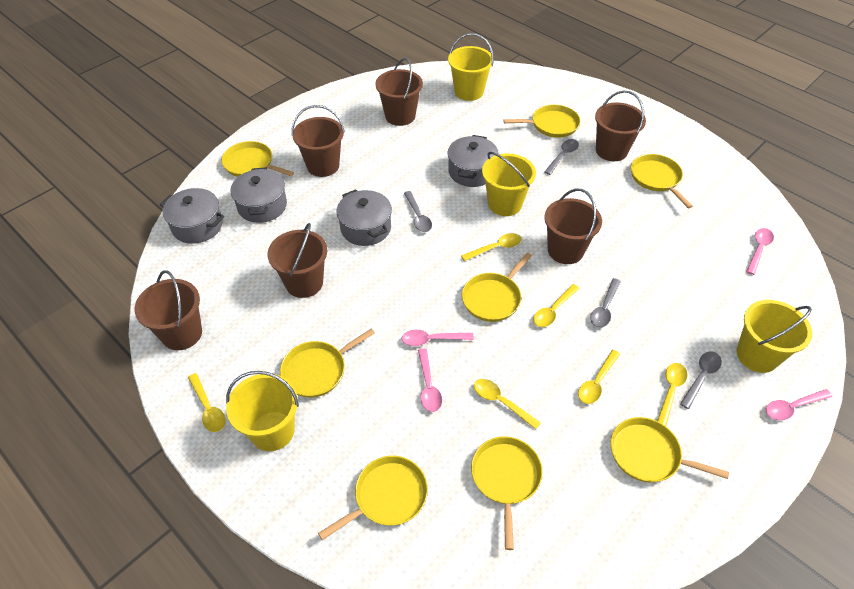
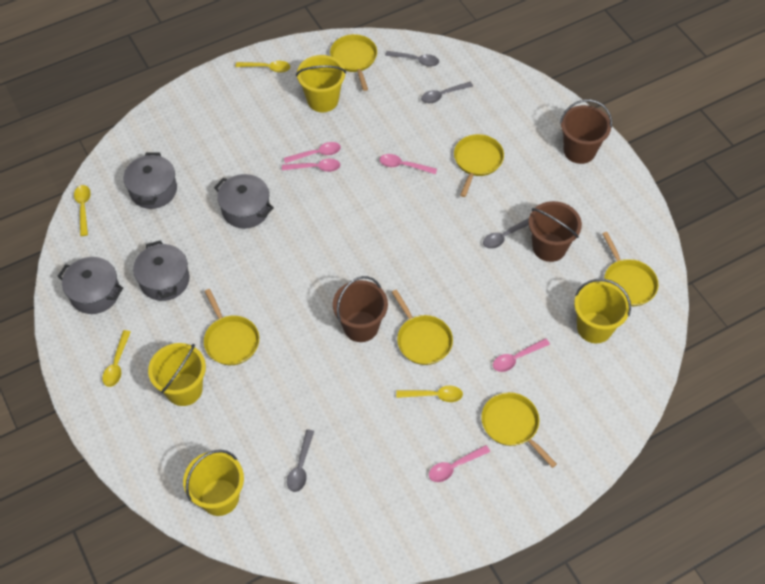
brown bucket: [135,270,202,350] [267,223,327,298] [292,105,345,177] [375,58,423,126] [544,189,602,264] [595,90,646,161] = 6 -> [333,276,388,342] [529,201,582,262] [560,99,612,164] = 3
pink spoon: [402,330,474,346] [418,349,442,412] [746,228,774,275] [766,389,832,420] = 4 -> [282,159,340,172] [284,142,341,163] [380,154,437,174] [429,445,490,482] [493,338,550,372] = 5
yellow pan: [221,141,294,177] [280,328,375,398] [318,456,428,540] [462,253,532,322] [471,436,543,550] [503,104,580,138] [611,417,729,482] [631,154,692,208] = 8 -> [204,289,259,365] [330,34,377,91] [392,289,453,365] [454,134,504,197] [481,392,557,468] [602,232,658,306] = 6
yellow spoon: [188,373,225,432] [461,233,521,261] [474,379,541,430] [533,284,580,327] [578,350,620,404] [657,363,687,426] = 6 -> [74,185,91,236] [102,330,131,387] [235,61,290,73] [396,386,463,402] = 4

